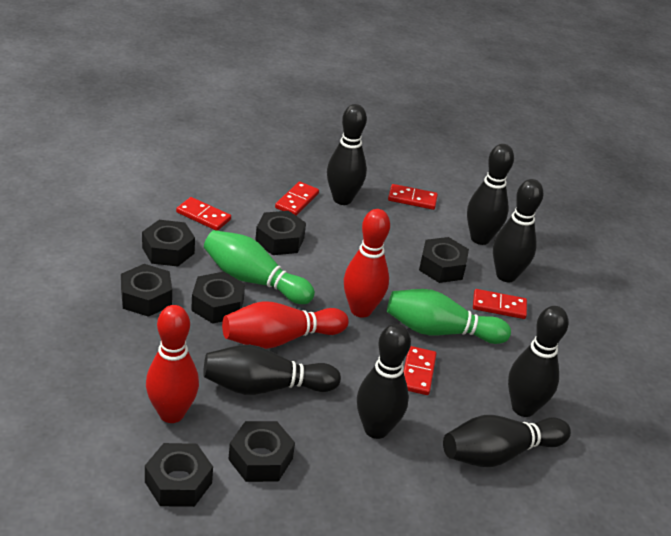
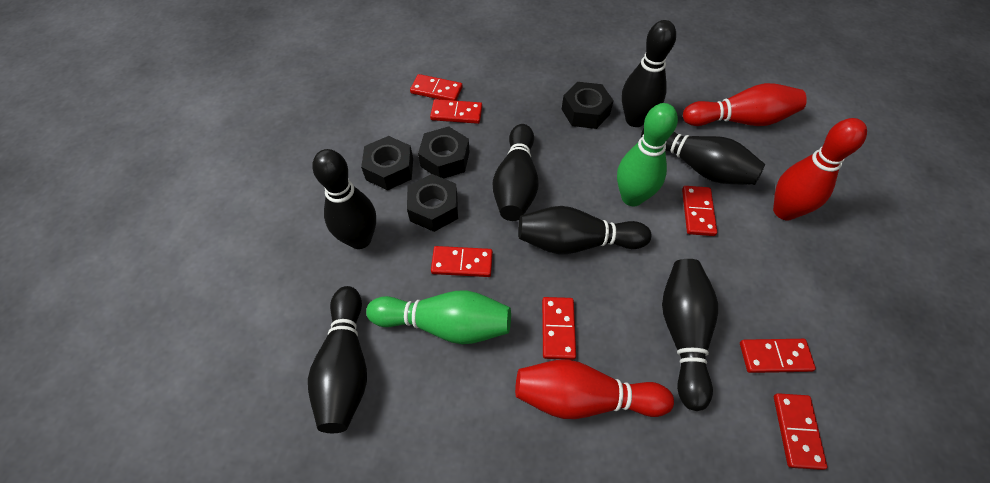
black nut: [121,264,172,317] [142,220,195,266] [145,443,213,507] [191,272,245,324] [228,421,295,482] [255,211,306,255] [419,237,469,283] = 7 -> [361,136,413,190] [407,174,458,232] [418,126,469,179] [562,82,614,129] = 4
red domino: [176,197,231,231] [275,182,319,216] [388,184,438,210] [403,346,436,395] [473,289,527,319] = 5 -> [410,74,463,101] [430,99,482,124] [431,246,493,277] [542,297,576,360] [682,186,717,236] [740,339,816,373] [774,393,827,470] = 7

